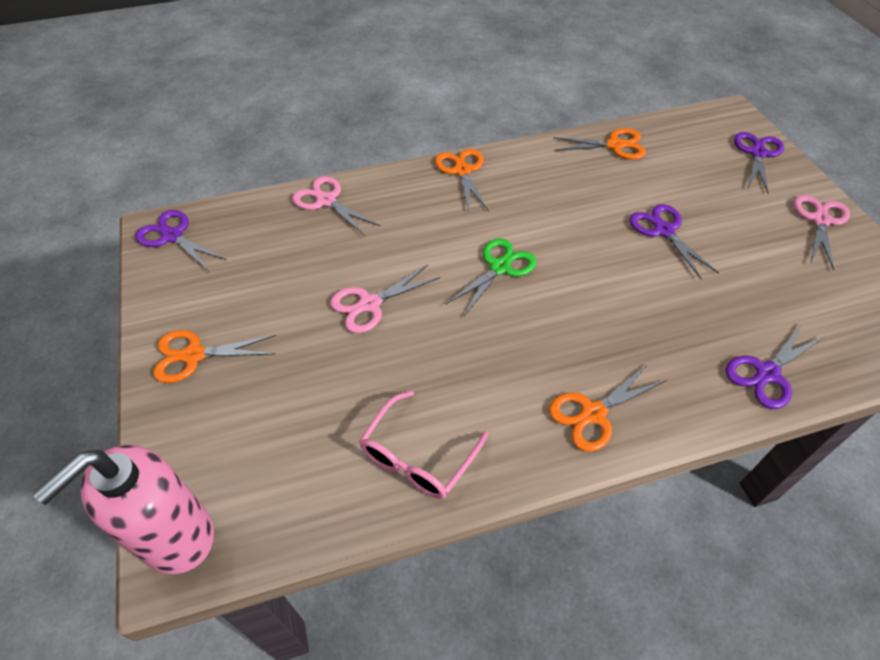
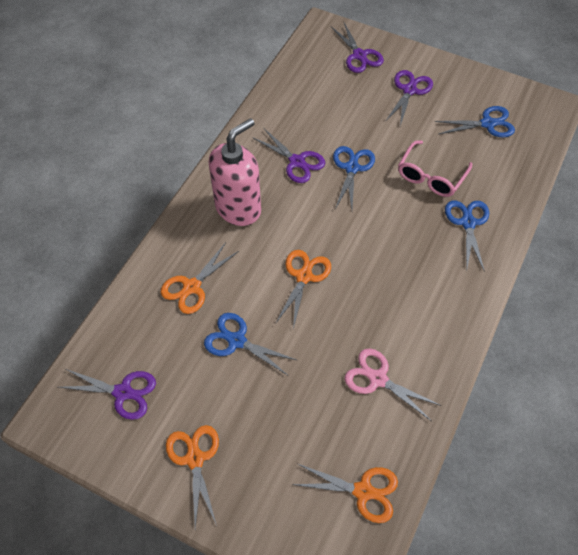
blue scissors: none = 0 -> [204,313,296,375] [333,146,375,209] [435,106,515,138] [445,201,489,272] = 4
green scissors: [446,238,537,316] = 1 -> none = 0
pink scissors: [292,176,380,236] [330,265,440,333] [794,195,850,270] = 3 -> [344,349,441,421] = 1

